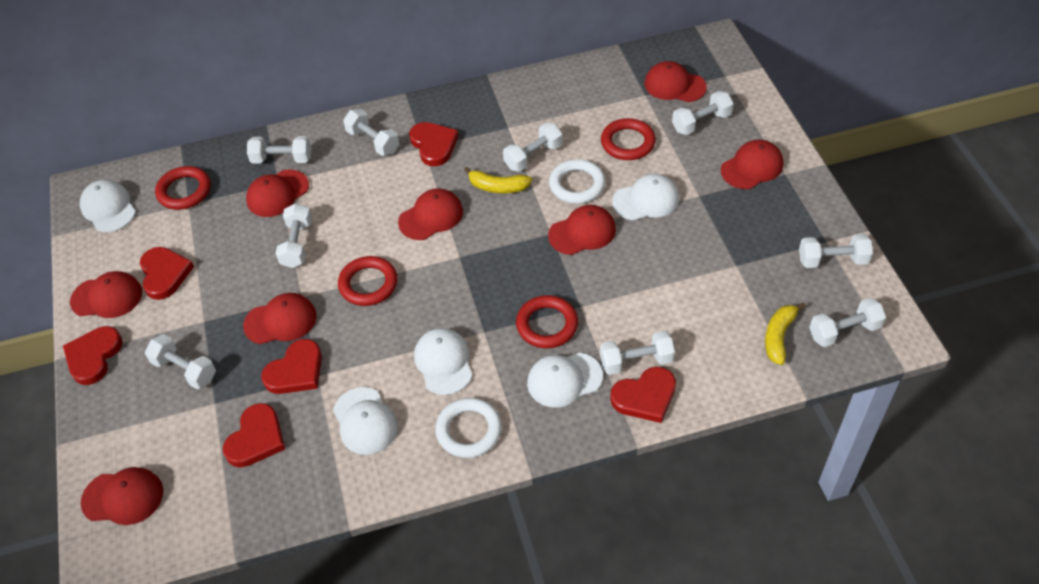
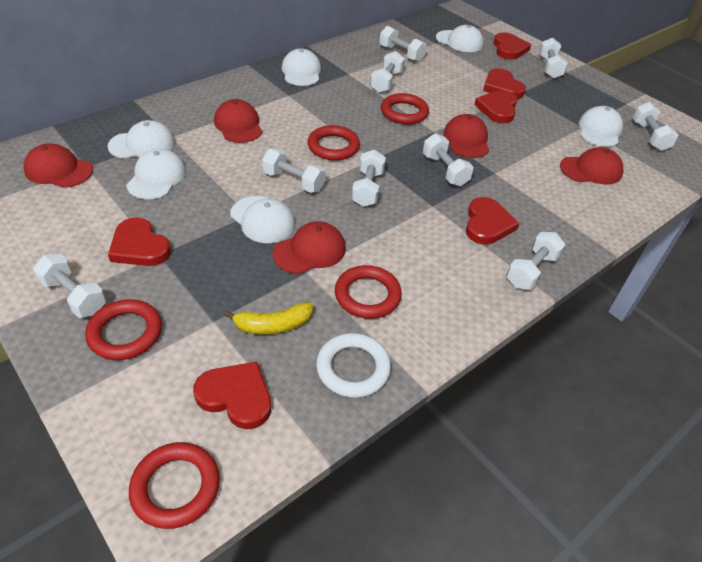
red cap: [70,271,142,318] [81,467,163,525] [243,293,316,344] [246,170,309,217] [398,188,463,240] [548,205,616,255] [644,61,707,102] [721,140,783,189] = 8 -> [24,144,93,188] [214,99,263,143] [273,221,346,274] [444,114,489,158] [560,147,623,185] = 5
red ring: [155,166,211,210] [338,256,397,306] [516,295,578,348] [601,118,656,160] = 4 -> [85,299,162,360] [129,442,220,529] [308,125,360,161] [335,265,402,319] [381,93,429,124] = 5
white cap: [80,180,136,232] [333,387,398,455] [414,328,472,395] [527,353,603,408] [612,174,679,220] = 5 -> [107,120,175,158] [126,149,186,199] [230,196,295,243] [281,49,321,86] [436,25,483,52] [579,106,623,147] = 6
white ring: [435,398,502,458] [549,159,605,204] = 2 -> [316,333,391,398] = 1
yellow banana: [464,167,532,193] [765,303,806,365] = 2 -> [224,302,313,334] = 1

